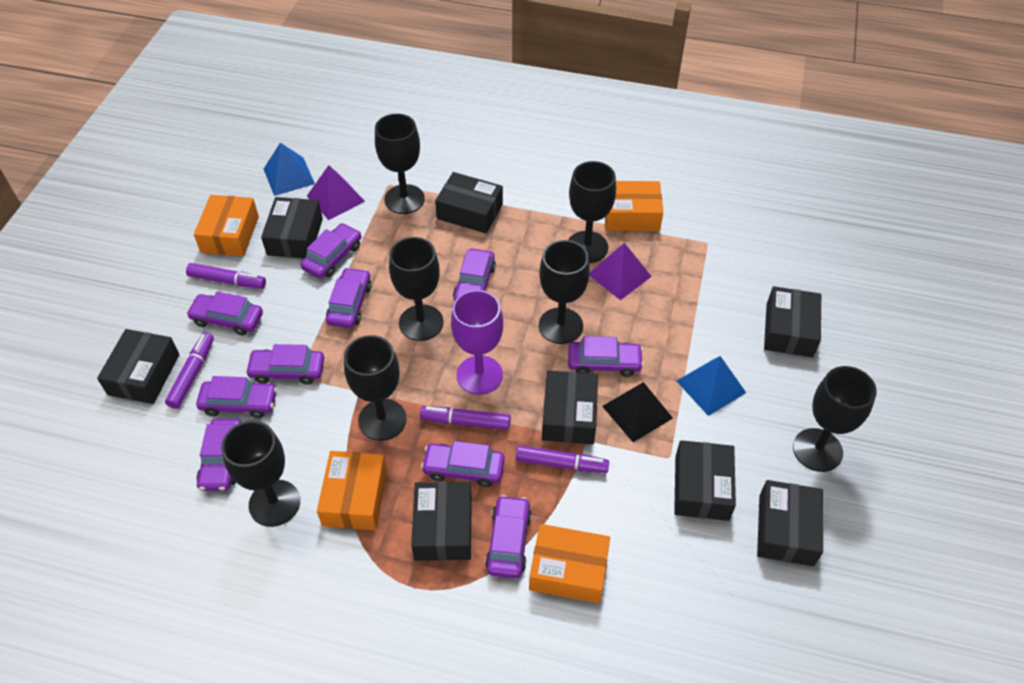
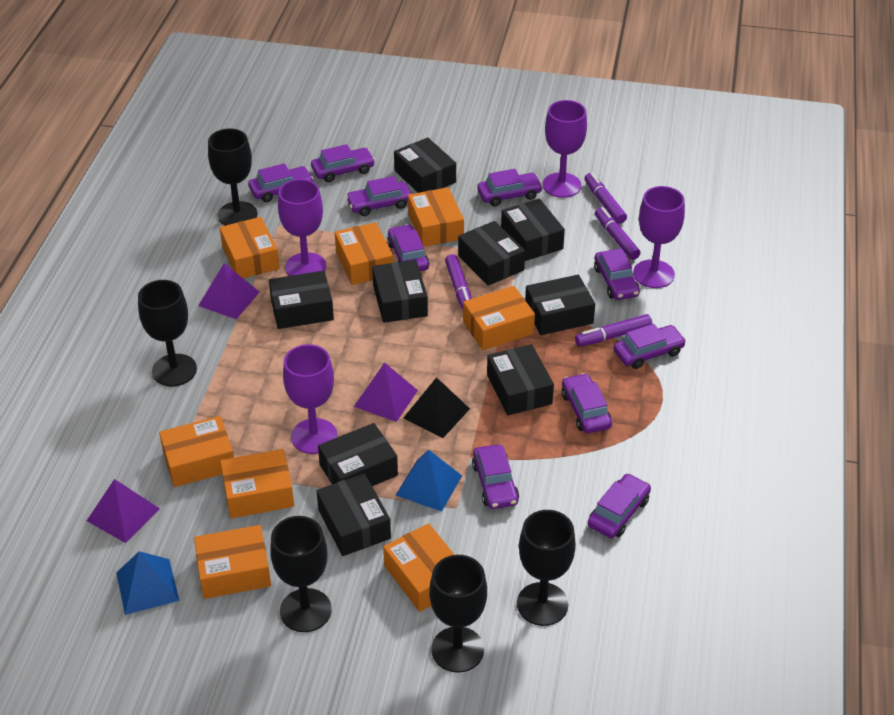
black box: [97,329,179,404] [261,197,323,258] [411,482,472,561] [435,172,503,233] [542,370,598,444] [674,440,736,521] [757,480,823,566] [764,286,821,358] = 8 -> [269,271,334,329] [317,473,391,556] [318,423,398,486] [372,260,428,323] [394,138,456,193] [458,221,525,286] [487,344,554,415] [501,199,565,261] [525,275,595,335] = 9
black goblet: [221,421,300,527] [344,335,406,441] [375,114,425,214] [389,237,443,341] [539,240,590,344] [568,161,616,263] [793,366,877,472] = 7 -> [138,280,197,386] [208,128,258,226] [270,516,332,632] [429,555,487,673] [517,510,576,626] = 5
orange box: [194,195,259,256] [317,451,387,530] [529,524,610,604] [605,181,663,231] = 4 -> [159,416,234,487] [194,525,271,599] [220,217,280,278] [220,449,294,518] [335,222,393,285] [383,523,454,612] [408,187,464,247] [463,286,535,350] = 8
purple goblet: [451,290,503,395] = 1 -> [278,179,326,276] [283,344,337,454] [543,100,587,198] [633,186,685,288] = 4
purple pyramid: [307,165,365,220] [589,243,652,300] = 2 -> [87,479,160,543] [198,263,260,319] [354,362,418,422] = 3

